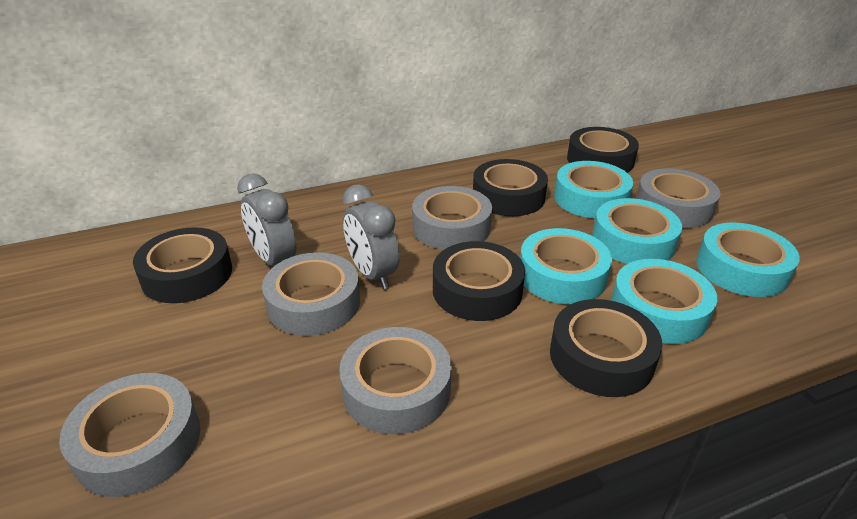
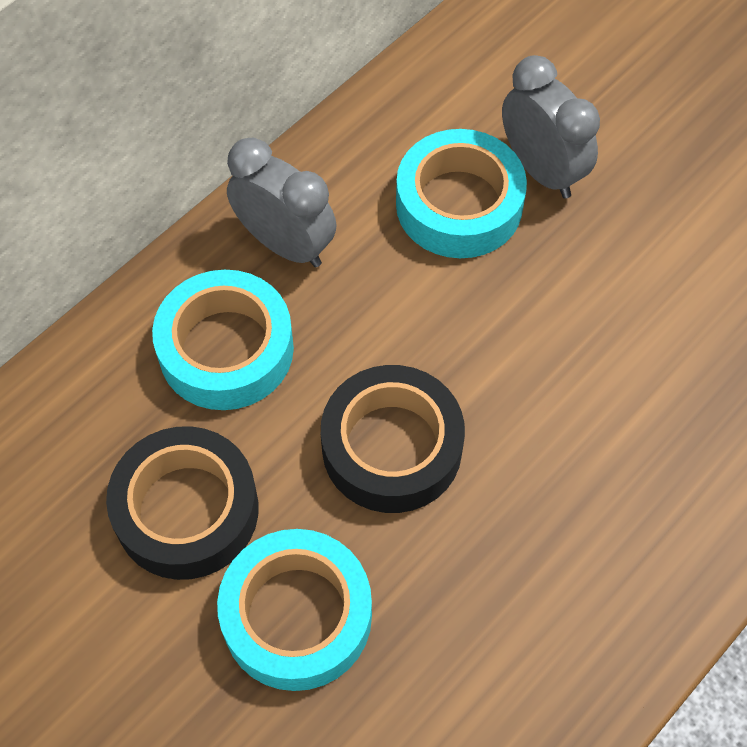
black tape: [133,227,232,303] [433,241,525,321] [473,159,548,216] [550,299,662,397] [567,127,639,173] = 5 -> [106,426,259,580] [321,365,465,513] = 2
grey tape: [59,373,200,497] [262,252,360,336] [339,327,452,434] [412,186,492,250] [636,168,720,228] = 5 -> none = 0
turquoise tape: [520,228,612,304] [554,161,633,218] [592,198,682,264] [611,259,717,344] [696,222,800,297] = 5 -> [152,270,294,410] [217,529,372,691] [396,129,527,258] = 3

